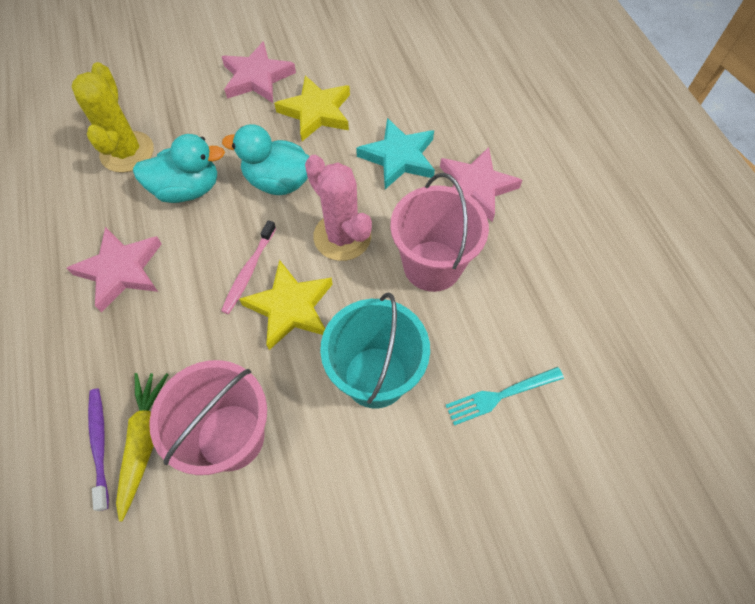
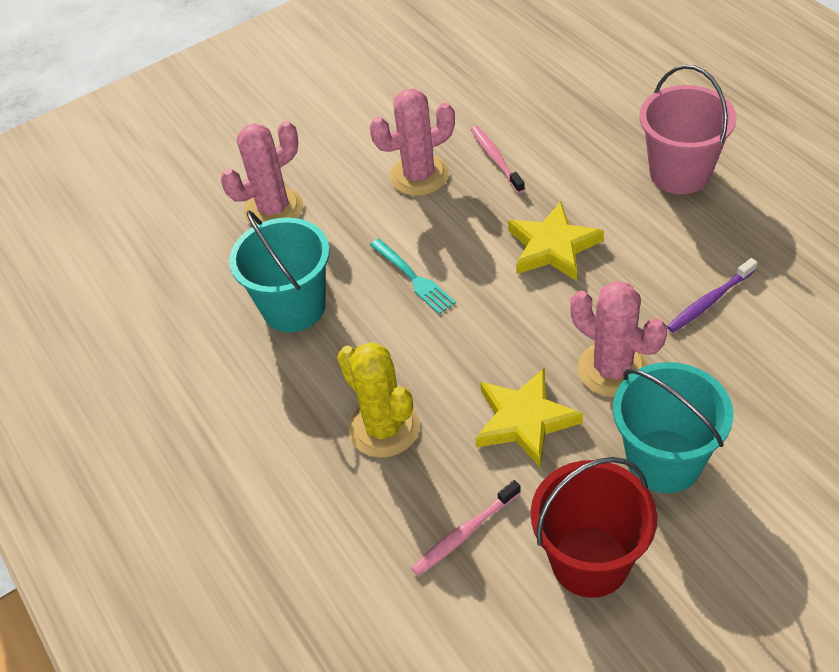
pink bucket: [149,360,267,475] [390,173,489,292] = 2 -> [639,65,737,194] = 1
pink cactus: [305,155,372,261] = 1 -> [221,121,303,225] [370,89,455,196] [570,281,667,397] = 3
pink star: [67,227,162,313] [221,41,296,103] [440,147,522,222] = 3 -> none = 0
pink toothbrush: [221,220,276,314] = 1 -> [411,480,521,576] [471,126,525,193] = 2
red bucket: none = 0 -> [531,457,658,598] = 1
turquoise bucket: [320,293,430,408] = 1 -> [229,210,330,332] [613,362,734,493] = 2
turquoise duck: [133,134,225,203] [222,124,310,195] = 2 -> none = 0
turquoise star: [356,118,435,189] = 1 -> none = 0
yellow carrot: [116,373,169,522] = 1 -> none = 0

